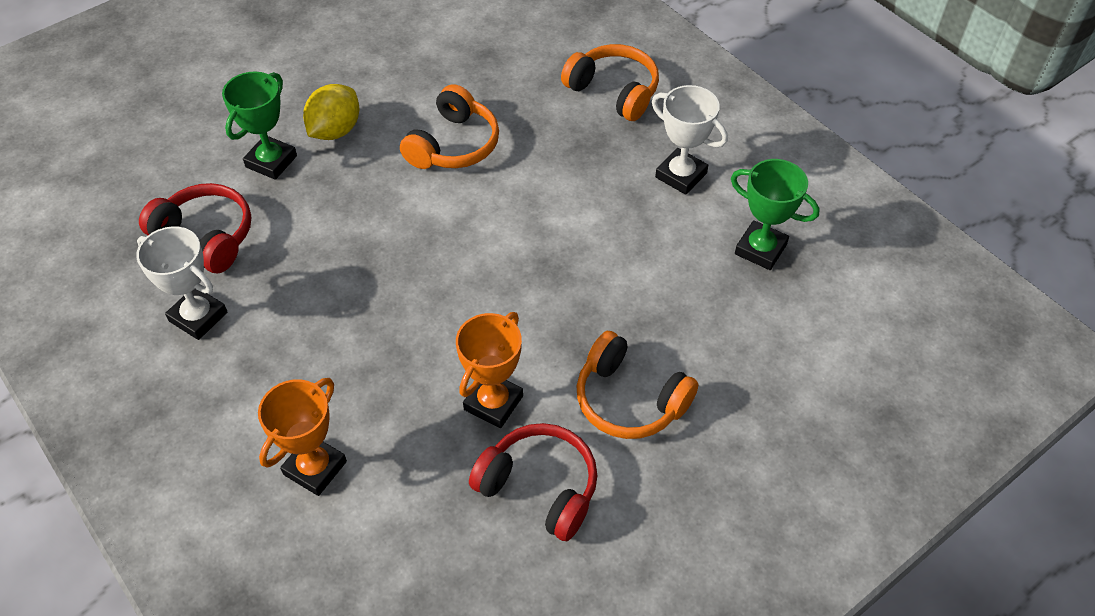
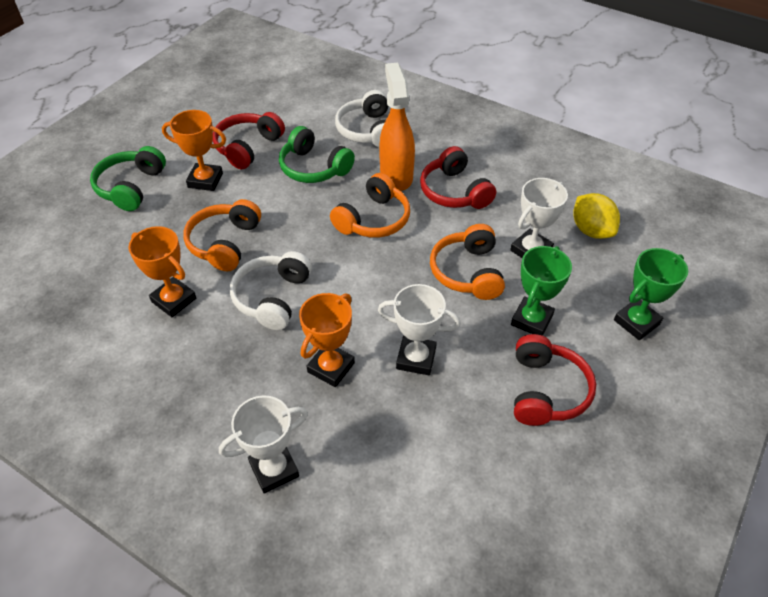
green headphones: none = 0 -> [90,146,166,211] [279,126,355,183] = 2
orange spray bottle: none = 0 -> [379,63,415,191] = 1
orange trophy: [258,378,347,496] [456,312,523,428] = 2 -> [128,226,196,317] [162,110,226,191] [299,293,355,387] = 3
red headphones: [139,183,251,273] [469,423,597,541] = 2 -> [212,112,285,169] [420,146,496,209] [514,334,596,426] = 3
white headphones: none = 0 -> [230,251,312,330] [335,90,388,148] = 2
white trophy: [136,226,227,340] [652,85,728,195] = 2 -> [219,396,308,494] [378,284,461,375] [510,178,568,258] = 3

